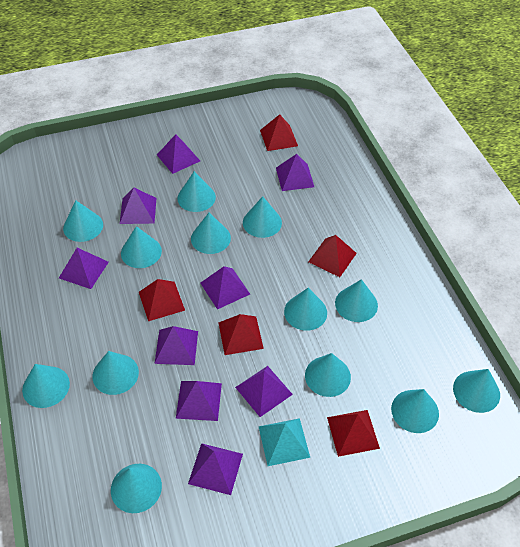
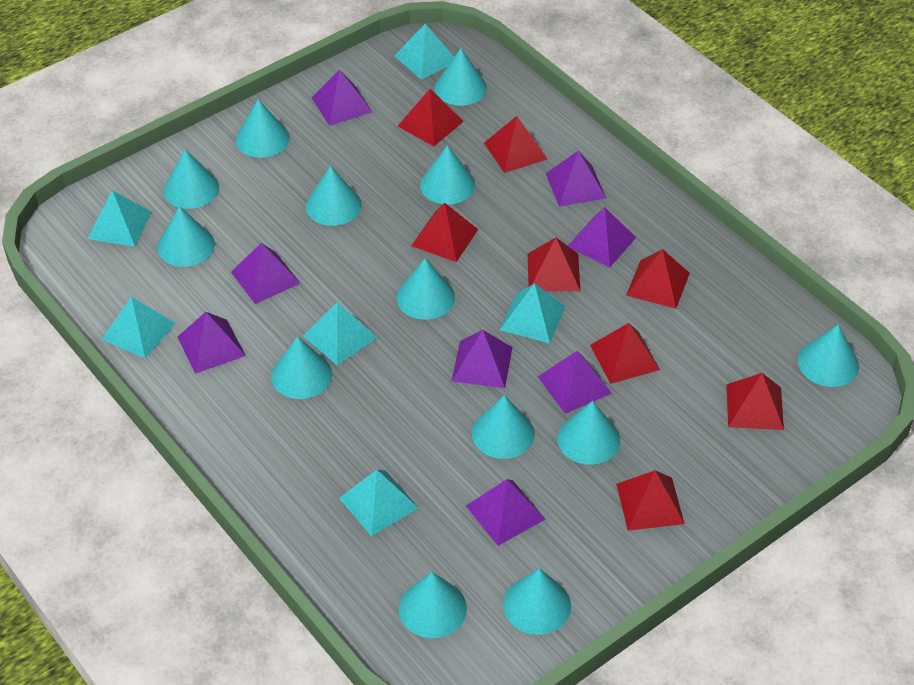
purple pyramid: [59,248,109,289] [120,188,156,224] [154,326,198,365] [157,134,200,174] [176,381,222,421] [188,443,243,495] [200,266,250,309] [235,366,293,417] [276,154,314,191] = 9 -> [177,312,246,374] [231,243,301,304] [311,69,372,126] [452,330,513,388] [466,479,546,546] [538,351,612,414] [546,151,606,207] [568,207,636,268] = 8
red pyramid: [139,279,185,321] [218,314,264,355] [260,114,298,151] [308,235,357,277] [327,410,380,457] = 5 -> [398,89,464,146] [411,203,478,262] [484,116,547,173] [528,238,580,291] [590,323,660,384] [616,470,685,531] [626,249,690,309] [726,373,784,430] = 8
turquoise pyramid: [258,418,310,466] = 1 -> [87,190,151,247] [102,297,175,358] [303,302,377,365] [339,470,418,536] [395,23,454,80] [500,283,566,343] = 6

